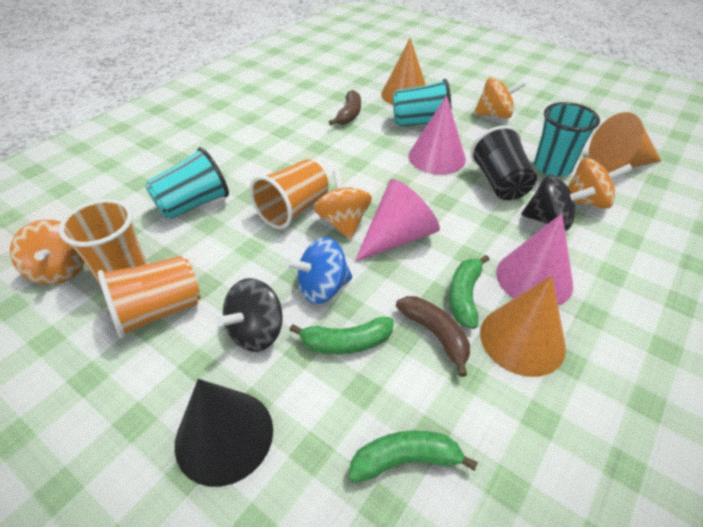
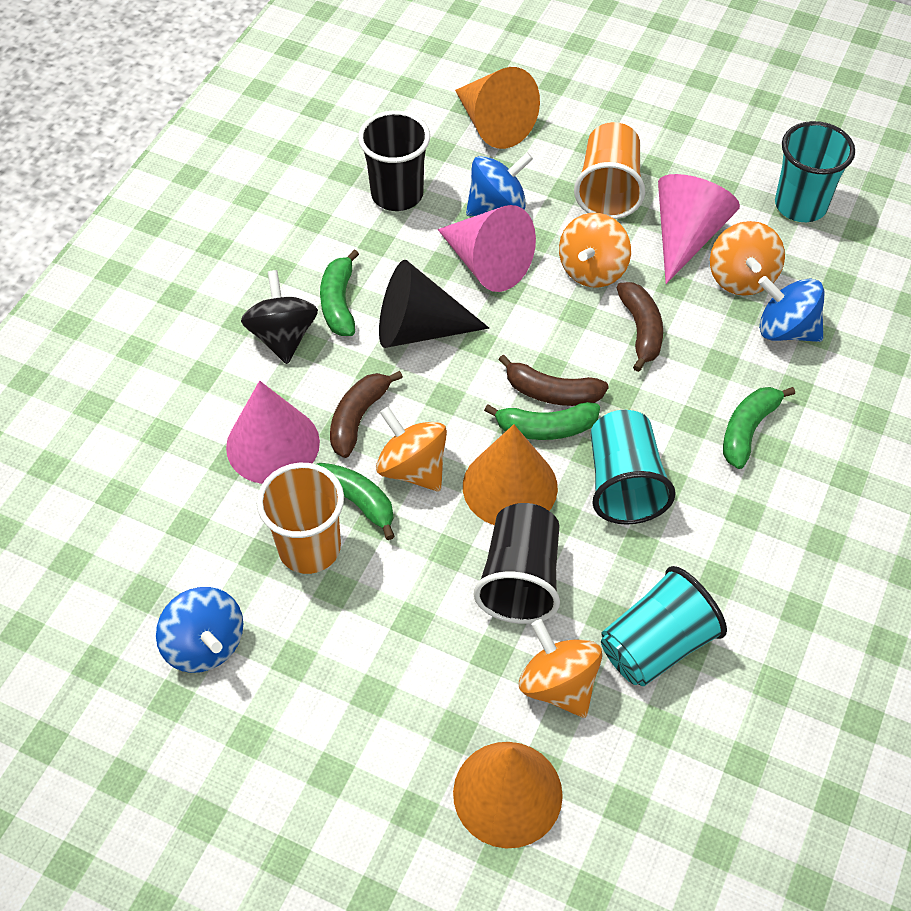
black cup: [471,125,537,200] = 1 -> [358,111,430,211] [474,503,560,624] = 2
black spinning top: [216,278,283,352] [521,174,596,230] = 2 -> [241,270,318,364] = 1
blue spinning top: [285,237,353,304] = 1 -> [156,587,243,673] [466,152,533,216] [758,276,825,342] = 3
brown banana: [329,90,361,125] [396,296,470,377] = 2 -> [330,371,403,458] [498,354,609,406] [617,282,663,372] = 3
green banana: [290,317,394,354] [349,431,478,482] [449,255,489,329] = 3 -> [317,463,395,540] [320,250,359,336] [484,402,600,440] [723,387,795,469] = 4
orange cup: [59,199,147,286] [98,256,201,338] [250,159,329,229] = 3 -> [257,463,344,574] [574,122,645,219] = 2

